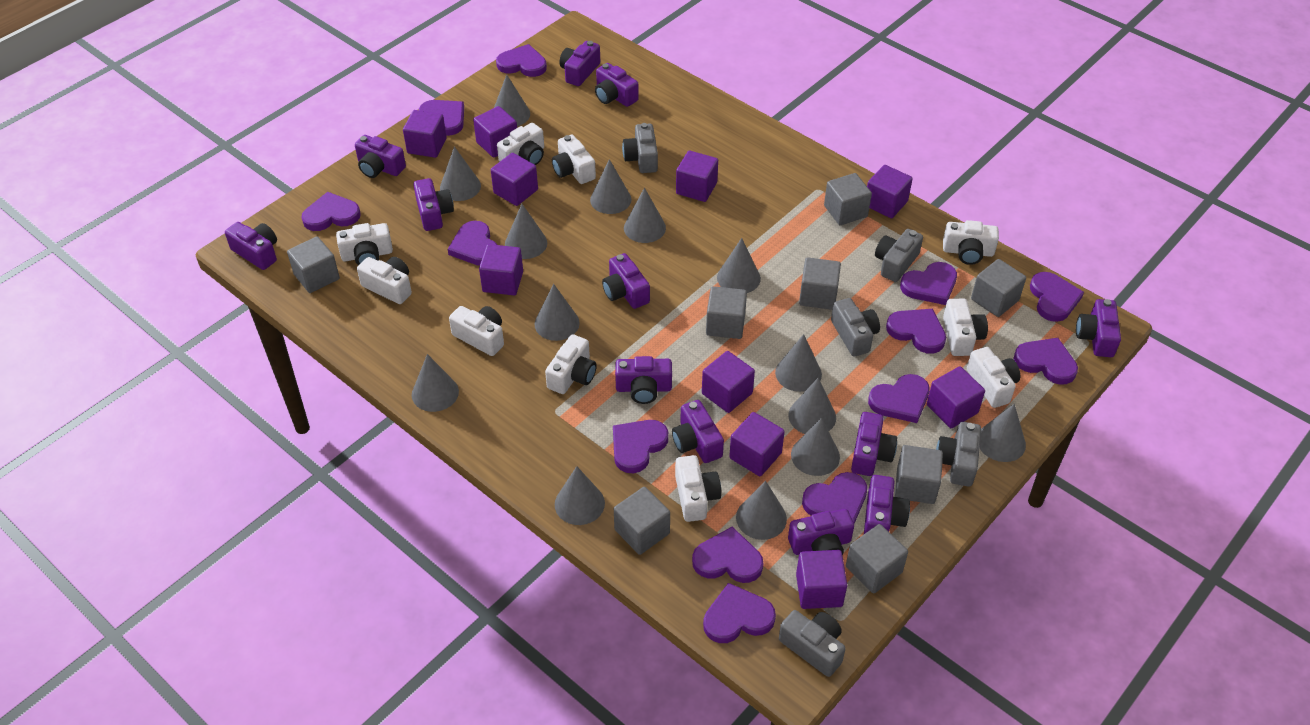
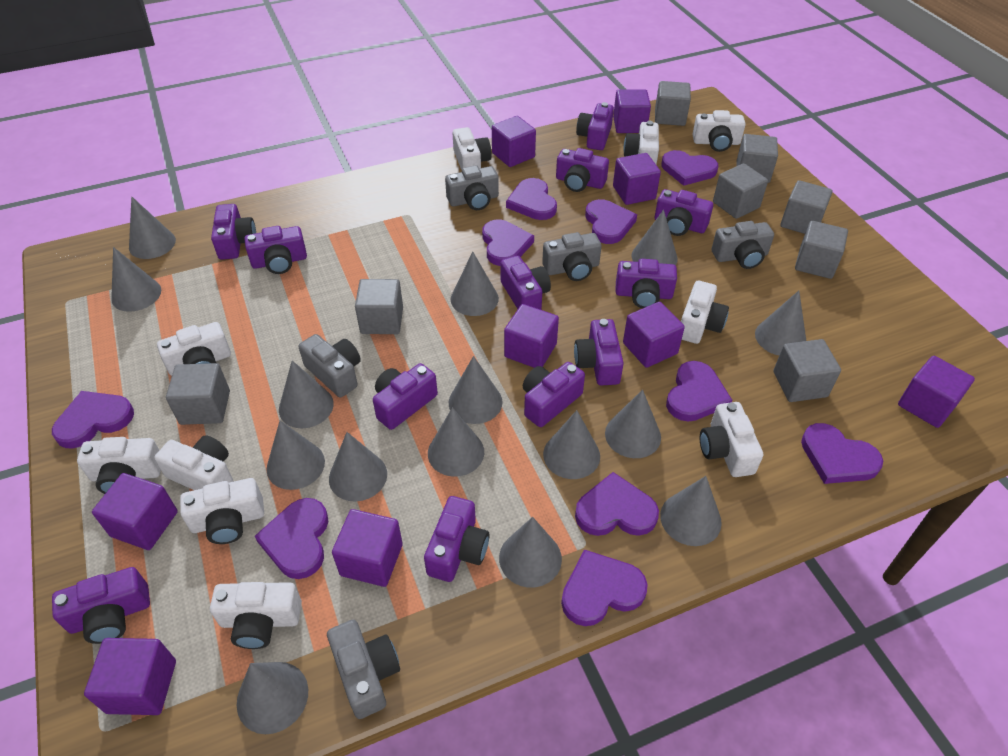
grey cone: [412,354,459,412] [440,147,481,201] [494,74,530,126] [505,204,547,259] [535,284,580,341] [555,466,605,525] [590,159,632,214] [624,188,666,243] [717,238,761,293] [736,481,787,540] [775,334,822,392] [788,378,836,434] [791,417,840,476] [980,404,1026,462] = 14 -> [111,247,161,312] [129,197,176,259] [236,662,308,734] [267,421,325,490] [279,360,334,428] [329,432,387,501] [428,407,484,477] [449,356,503,424] [450,251,499,316] [499,517,562,588] [543,410,600,479] [605,390,661,458] [631,210,678,265] [660,476,722,546] [755,291,806,355] = 15
purple cube: [403,110,447,158] [473,106,517,158] [479,244,523,295] [491,153,538,206] [676,151,718,202] [702,351,755,413] [729,412,785,476] [796,550,847,609] [867,165,913,218] [927,366,985,428] = 10 -> [84,638,176,715] [92,473,178,550] [332,509,403,587] [492,116,536,167] [504,304,559,368] [613,89,651,133] [613,153,661,205] [623,302,685,368] [898,356,975,428] = 9
purple heart: [301,192,361,231] [419,100,464,136] [448,221,497,266] [496,44,547,77] [613,420,668,473] [692,527,763,583] [703,583,776,643] [802,472,867,524] [868,374,930,423] [886,309,946,354] [900,262,957,305] [1013,338,1078,385] [1030,272,1084,322] = 13 -> [52,391,134,448] [255,498,328,579] [482,219,534,266] [506,178,557,220] [561,550,648,626] [575,472,659,536] [585,199,637,244] [661,150,718,186] [666,361,732,422] [801,423,883,484] = 10

